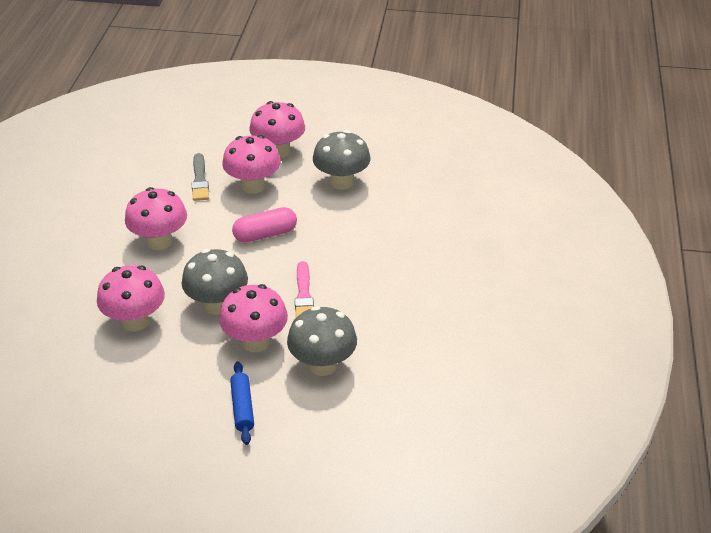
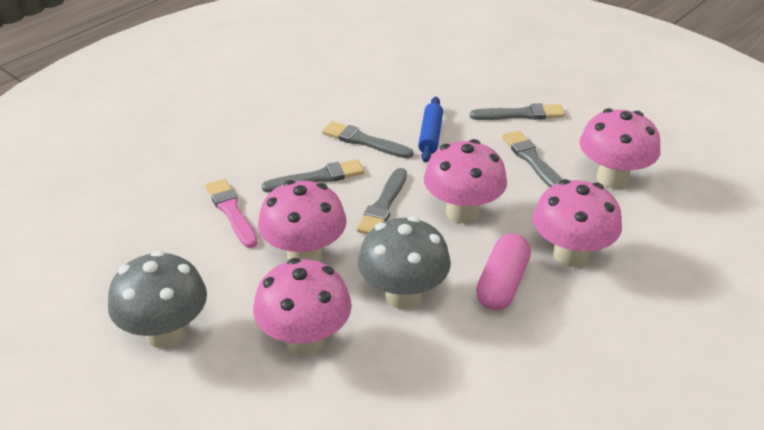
grey brush: [192,153,209,201] = 1 -> [261,159,364,192] [322,121,414,158] [357,168,407,234] [470,103,565,120] [502,130,562,187] = 5
grey mushroom: [182,249,248,315] [287,306,357,376] [313,130,370,190] = 3 -> [108,251,207,348] [358,216,451,309] = 2

